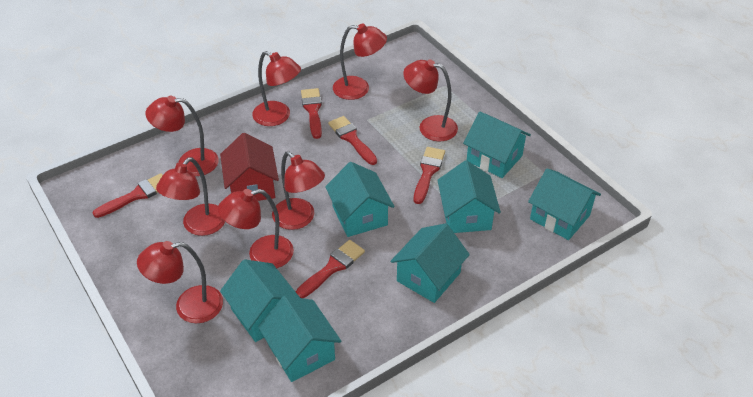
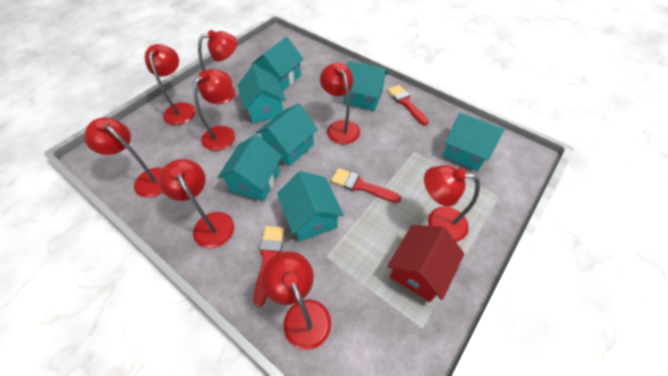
red brush: [93,173,163,218] [296,240,365,298] [301,88,322,139] [328,116,377,165] [414,147,445,204] = 5 -> [254,226,285,307] [331,168,401,203] [387,85,429,126] = 3

